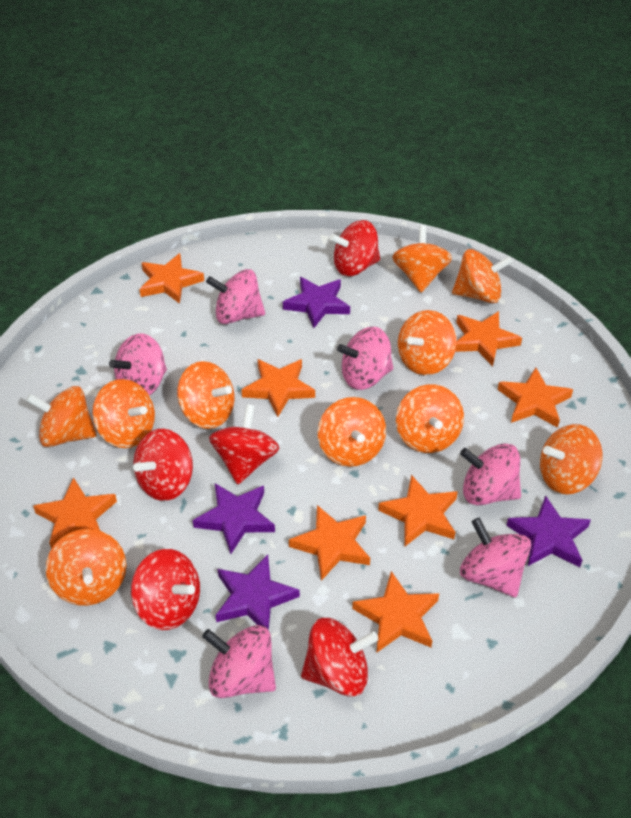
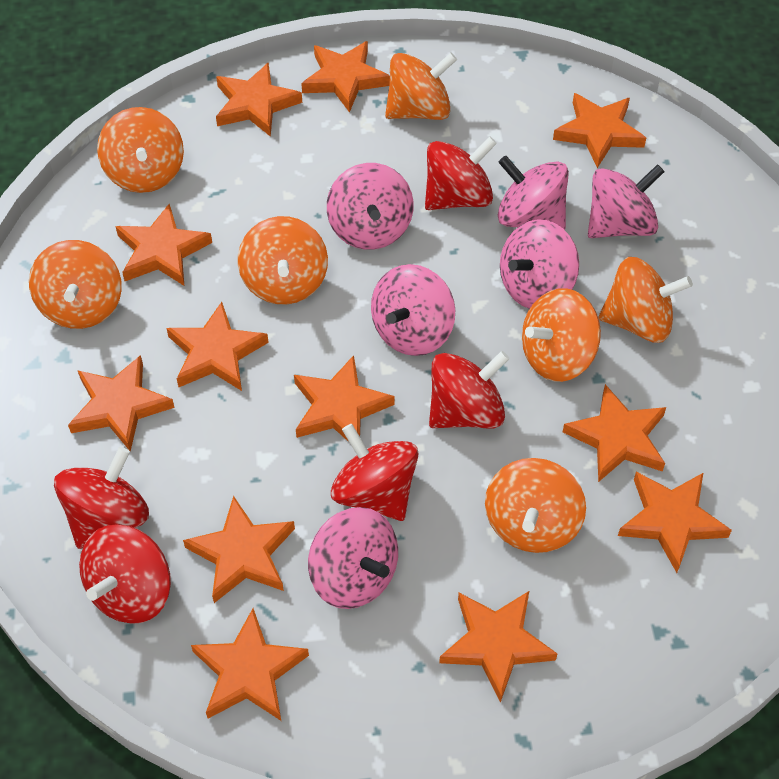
orange spinning top: [26,386,97,447] [46,529,126,606] [92,379,155,448] [177,361,234,429] [318,397,386,467] [392,225,452,292] [396,384,464,453] [398,310,457,375] [452,249,513,303] [540,424,602,495] = 10 -> [29,240,122,329] [97,107,184,193] [238,216,328,304] [385,53,457,120] [485,458,586,553] [522,288,601,382] [599,257,693,343] = 7
orange star: [33,477,117,549] [139,253,204,304] [242,359,315,417] [289,505,370,581] [352,571,439,653] [378,475,458,547] [455,311,522,366] [498,368,573,428] = 8 -> [68,355,175,452] [115,204,212,286] [166,302,269,391] [183,496,295,603] [191,608,309,721] [216,63,302,137] [294,355,395,442] [301,41,390,113] [439,591,557,703] [553,93,646,168] [563,384,666,482] [618,472,732,573] = 12
purple star: [193,483,275,554] [215,554,300,630] [283,277,350,328] [506,495,591,567] = 4 -> none = 0

